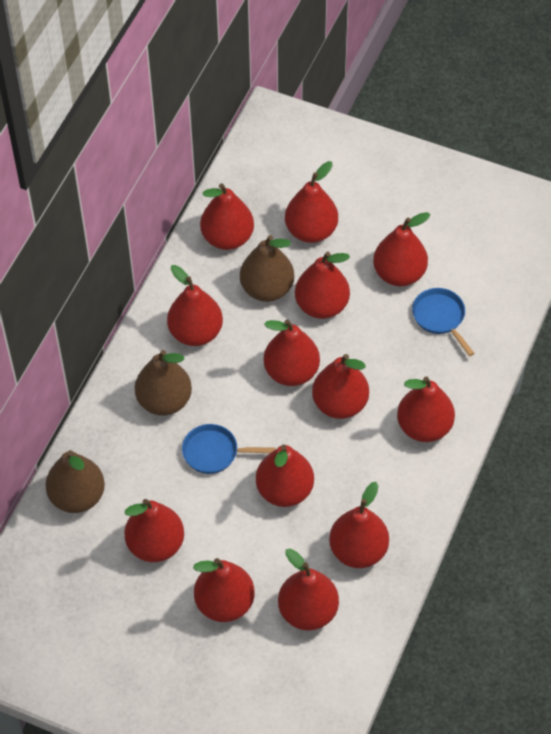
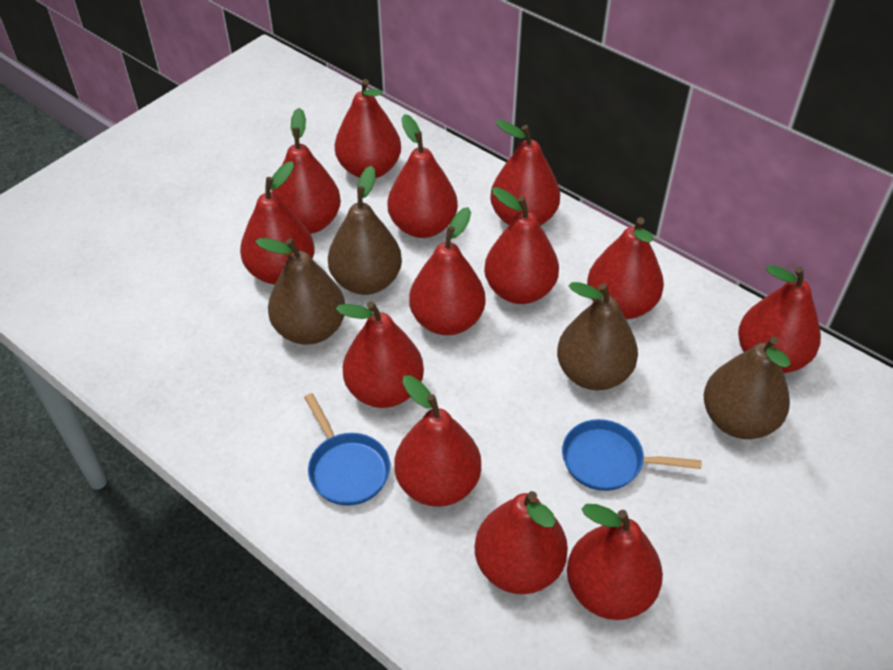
brown pear: [45,450,105,513] [135,350,192,415] [240,235,294,302] = 3 -> [255,238,345,345] [328,166,402,295] [557,282,638,390] [704,336,790,439] = 4

